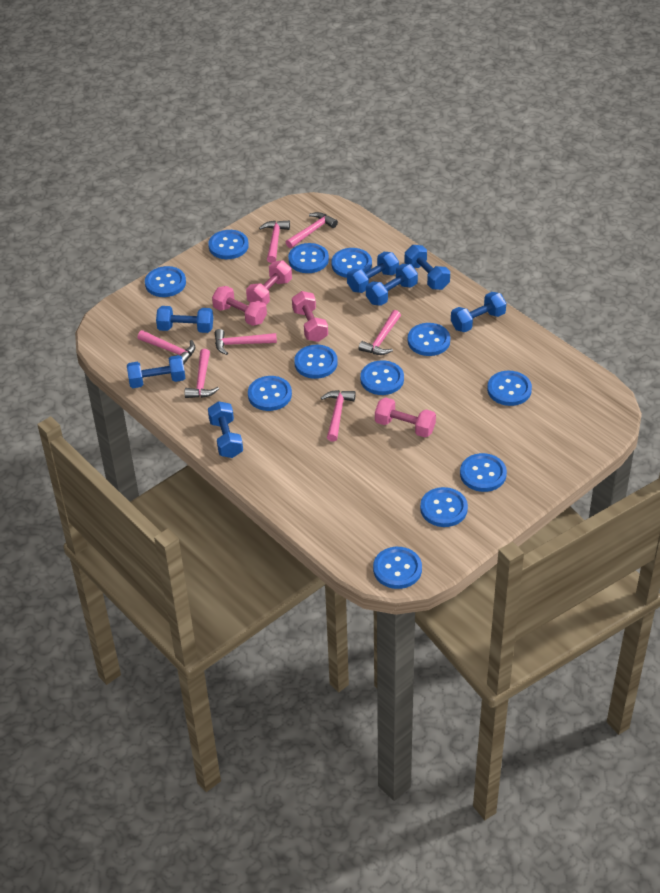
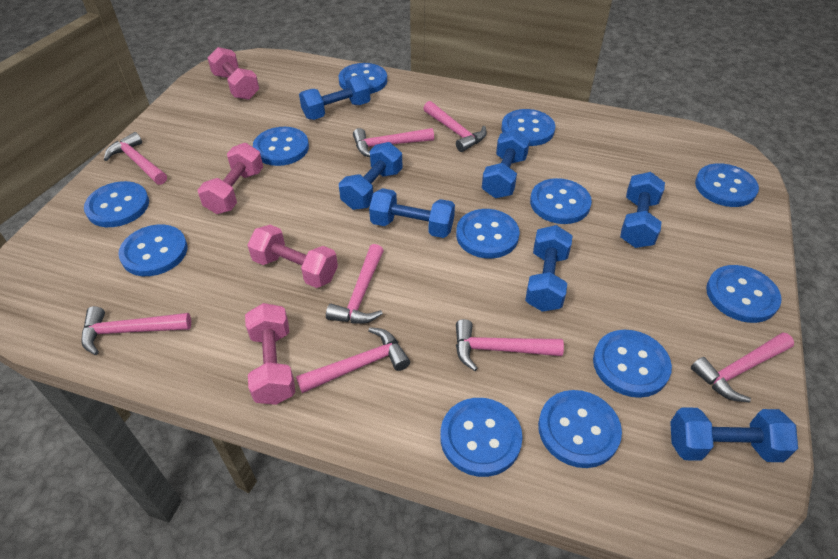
pink hammer: [138,330,195,365] [185,349,219,398] [215,329,277,355] [259,221,290,263] [286,212,338,248] [321,390,356,442] [359,310,401,355] = 7 -> [81,306,191,355] [104,132,167,185] [296,327,410,393] [326,244,384,324] [353,128,434,157] [423,101,487,152] [456,319,564,371] [691,332,794,402] = 8

